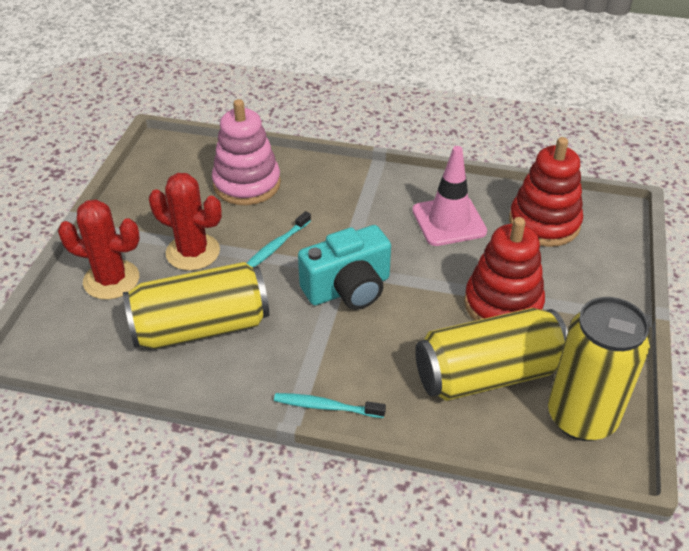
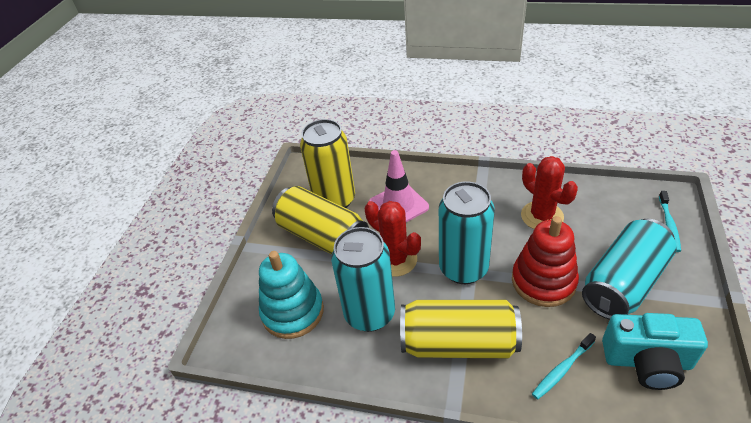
pink stacking toy: [212,99,281,205] = 1 -> none = 0
red stacking toy: [464,217,545,321] [509,137,583,247] = 2 -> [512,216,579,307] = 1
turquoise can: none = 0 -> [331,227,395,332] [439,181,495,284] [582,219,677,320] = 3
turquoise stacking toy: none = 0 -> [259,251,324,339] = 1

